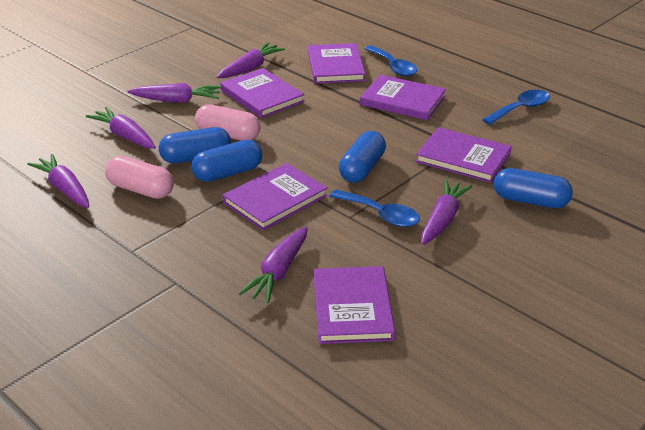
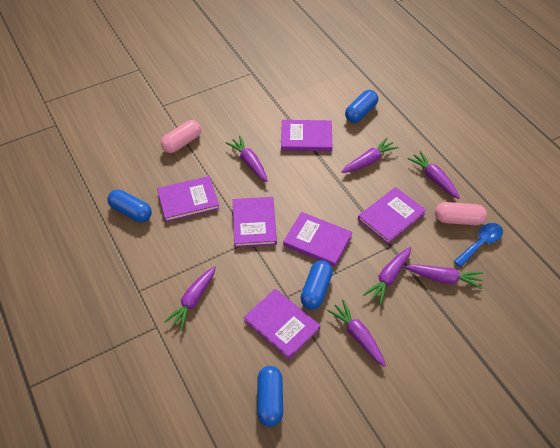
blue spoon: [329,189,420,227] [364,45,417,76] [482,90,550,125] = 3 -> [454,223,503,267] = 1
purple carrot: [27,154,90,208] [86,107,156,149] [127,83,221,103] [217,42,285,78] [239,227,308,303] [421,179,473,245] = 6 -> [164,266,216,331] [226,136,268,182] [327,300,386,367] [342,138,399,173] [363,247,411,305] [405,264,483,289] [407,151,460,199] = 7

